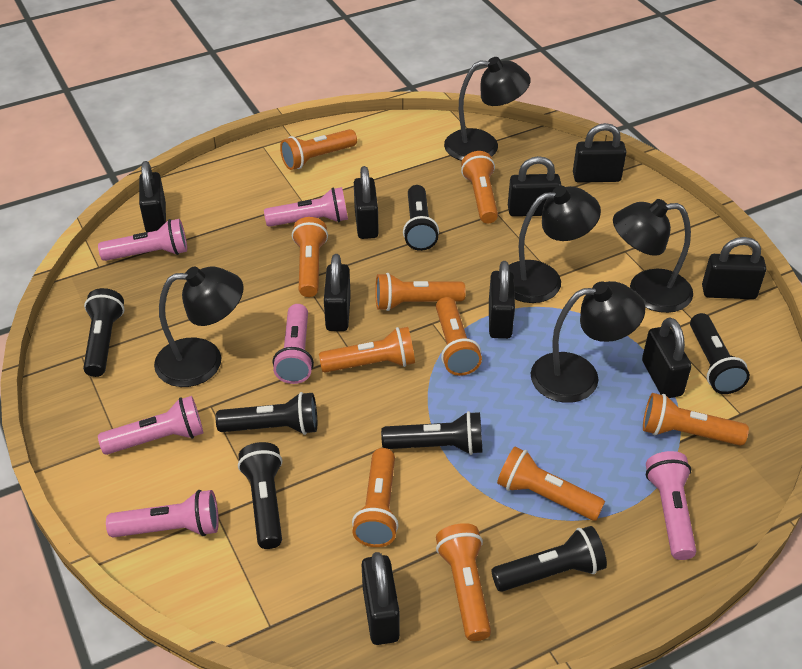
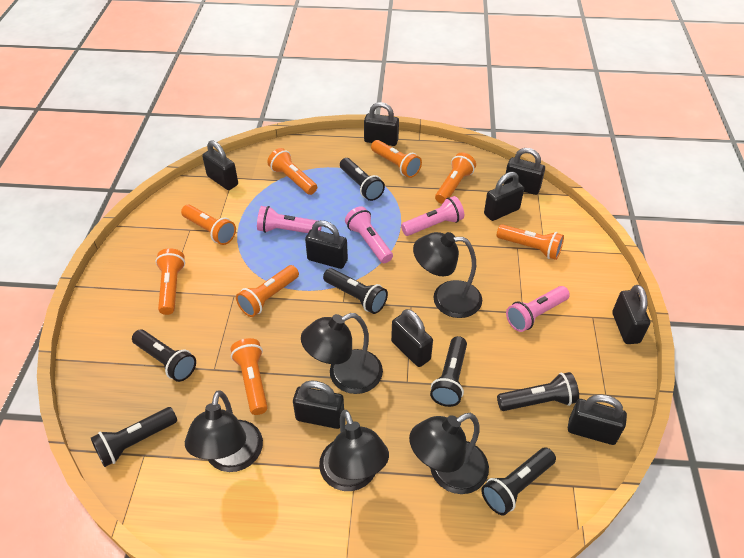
orange flashlight: [280,129,357,170] [292,217,328,297] [319,327,415,373] [352,448,399,547] [375,273,466,311] [436,297,482,376] [436,523,491,641] [461,151,498,224] [497,447,605,521] [643,393,749,446] = 10 -> [155,248,185,315] [181,205,236,245] [231,338,268,415] [236,265,299,317] [267,148,317,195] [371,140,422,178] [435,152,476,204] [497,224,564,260] = 8
pink flashlight: [98,219,187,261] [98,396,203,455] [106,490,219,537] [264,187,348,227] [273,304,314,384] [646,451,696,560] = 6 -> [257,206,322,233] [345,206,393,263] [401,196,464,236] [506,286,570,332] = 4

